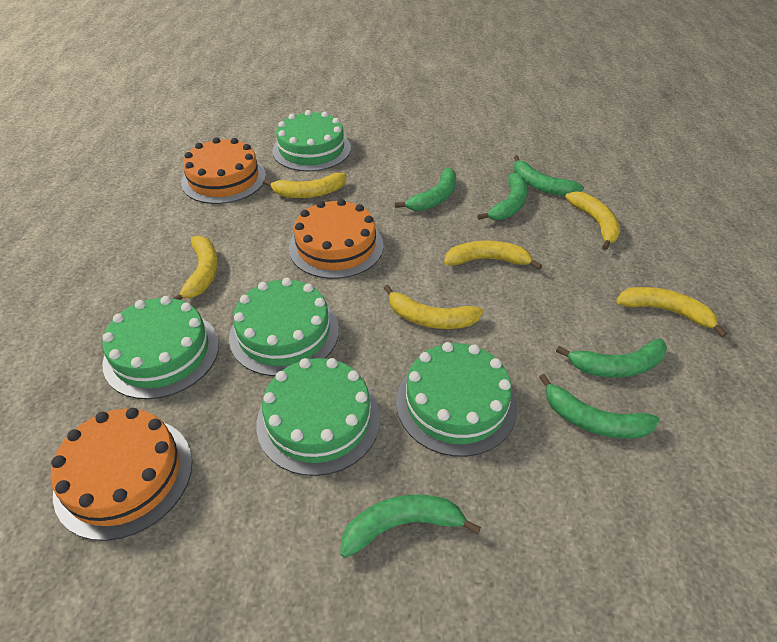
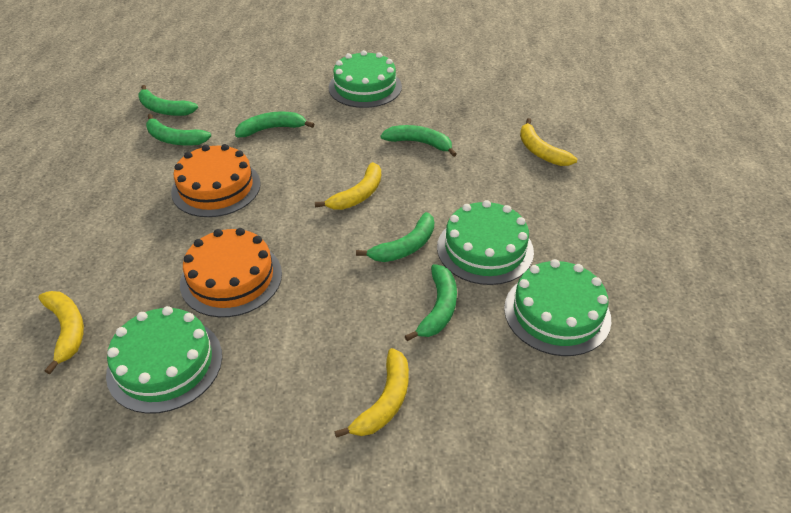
green cake: [102,296,219,399] [229,278,339,376] [256,358,380,476] [272,110,351,171] [396,342,517,457] = 5 -> [106,306,222,414] [329,50,402,108] [437,200,534,285] [504,259,611,356] = 4
orange cake: [51,408,192,541] [181,137,266,204] [289,199,383,279] = 3 -> [171,144,261,217] [180,228,282,317] = 2
yellow banana: [173,236,218,300] [263,173,346,198] [384,285,483,329] [444,240,542,270] [565,191,620,250] [616,287,727,337] = 6 -> [38,291,84,374] [315,162,381,210] [334,348,409,438] [520,118,577,166] = 4

